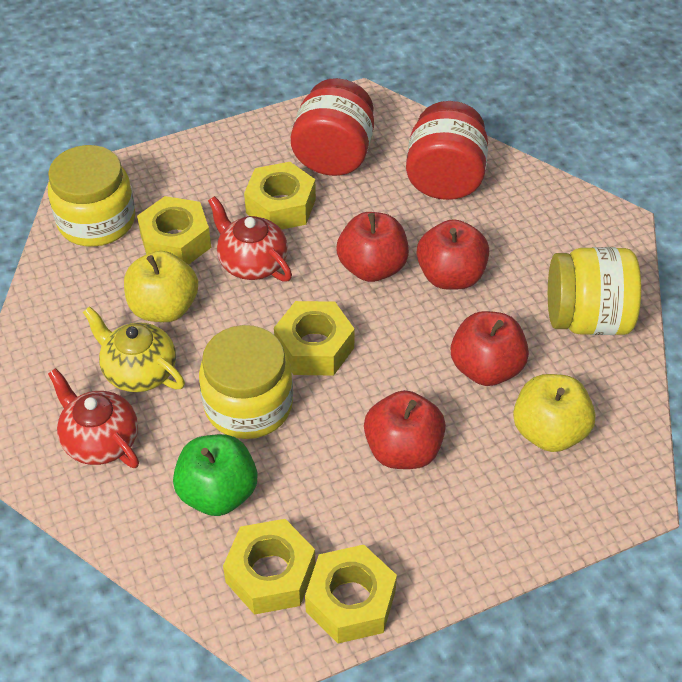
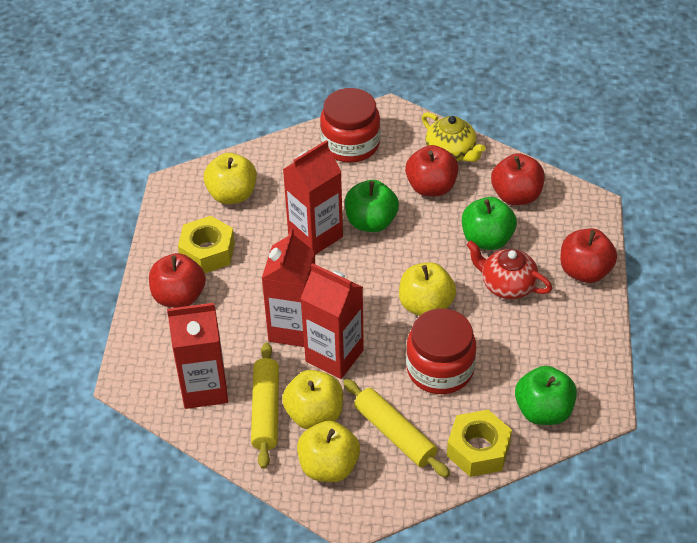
green apple: [173,434,257,516] = 1 -> [345,180,399,232] [462,197,517,250] [515,366,577,425] = 3
red carton: none = 0 -> [167,303,228,409] [261,229,315,347] [283,140,343,255] [301,263,364,379] = 4
red teapot: [48,368,139,468] [208,196,292,282] = 2 -> [466,240,552,299] = 1
yellow apple: [124,251,198,322] [513,374,596,452] = 2 -> [203,153,257,204] [282,370,343,429] [297,421,360,482] [399,262,456,316] = 4
yellow jar: [48,145,135,247] [199,325,293,439] [548,247,641,335] = 3 -> none = 0
yellow nut: [137,196,211,265] [223,519,316,615] [244,162,316,230] [274,301,355,375] [305,545,397,643] = 5 -> [178,216,235,273] [447,410,512,477] = 2
yellow rolling pin: none = 0 -> [251,342,279,469] [343,379,450,478] = 2

